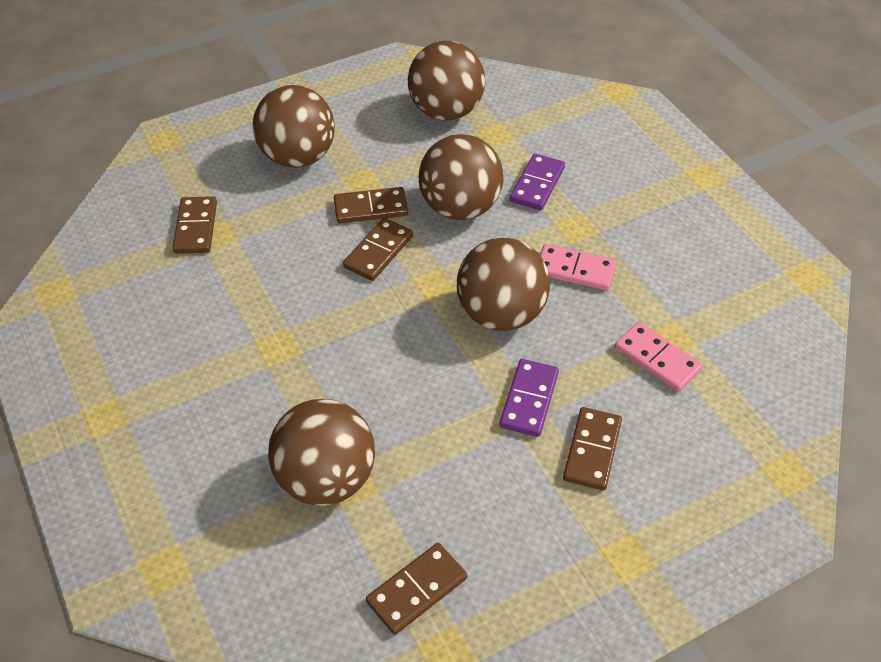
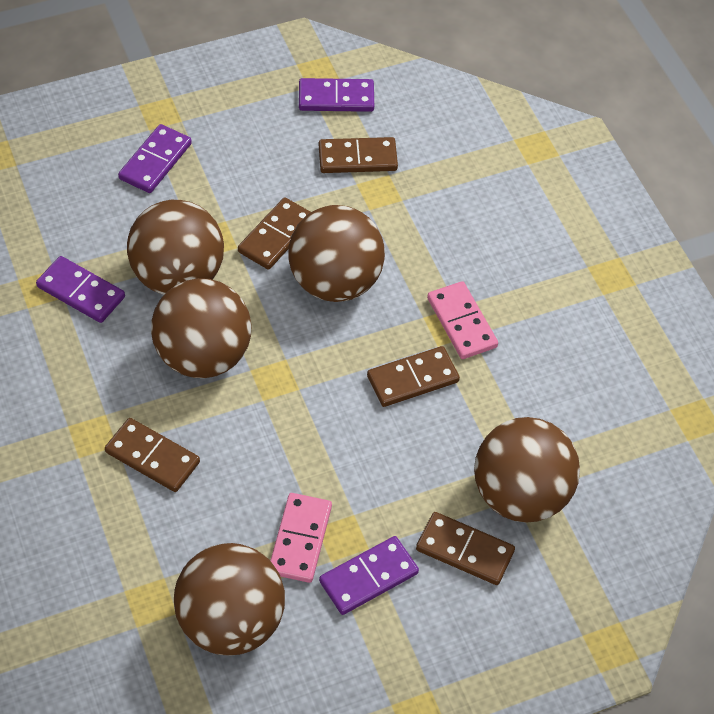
purple domino: [500,359,559,437] [510,154,565,211] = 2 -> [36,256,125,323] [118,124,192,193] [299,78,374,112] [319,536,419,615] = 4

